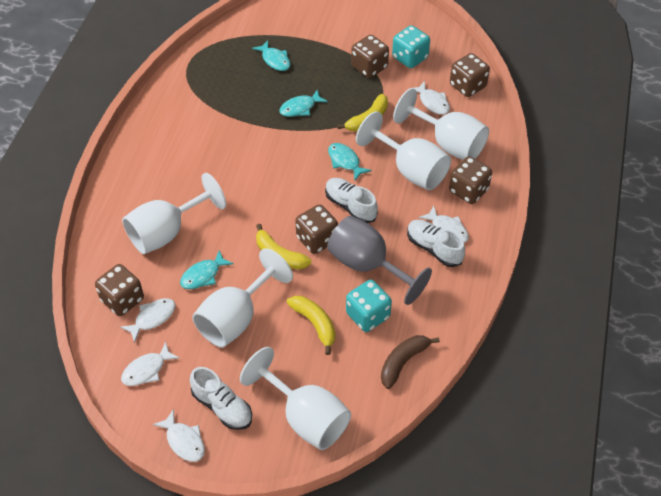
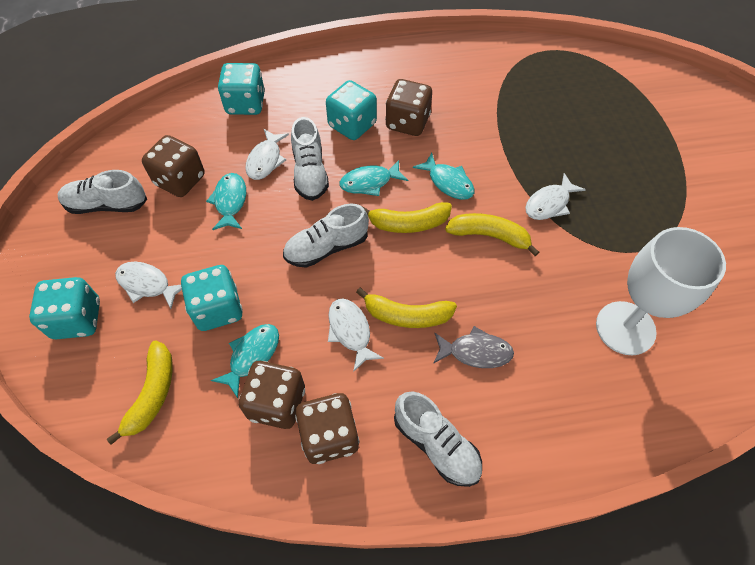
brown banana: [381,335,440,389] = 1 -> none = 0
brown dice: [95,264,144,316] [296,204,338,254] [351,35,389,78] [449,156,492,204] [450,53,490,97] = 5 -> [142,135,205,197] [239,361,305,429] [295,393,359,464] [385,79,432,136] = 4
grey fish: none = 0 -> [433,326,514,368] = 1
grey goblet: [327,216,432,305] = 1 -> none = 0
turquoise dice: [346,280,392,332] [392,25,430,68] = 2 -> [29,277,100,339] [181,265,243,331] [218,63,265,115] [326,80,377,140] = 4
white fish: [120,298,175,343] [121,342,180,386] [153,409,205,462] [409,81,450,115] [419,205,469,243] = 5 -> [115,262,182,309] [245,129,289,180] [328,298,384,372] [525,173,586,220] = 4
white goblet: [122,173,226,254] [192,248,293,348] [240,347,351,450] [356,111,451,190] [393,88,489,160] = 5 -> [596,227,726,355] = 1
white shoe: [190,367,252,430] [325,178,378,223] [407,220,465,267] = 3 -> [58,170,147,214] [283,203,369,268] [291,117,329,201] [394,391,482,487] = 4
yellow banana: [256,224,311,270] [287,296,335,355] [337,94,388,131] = 3 -> [107,340,173,445] [356,288,457,328] [363,202,452,233] [445,213,539,256] = 4

